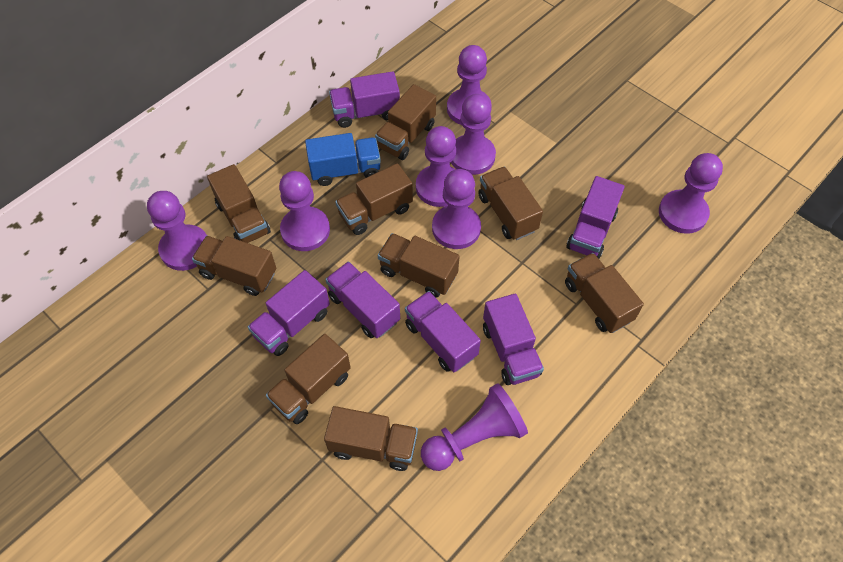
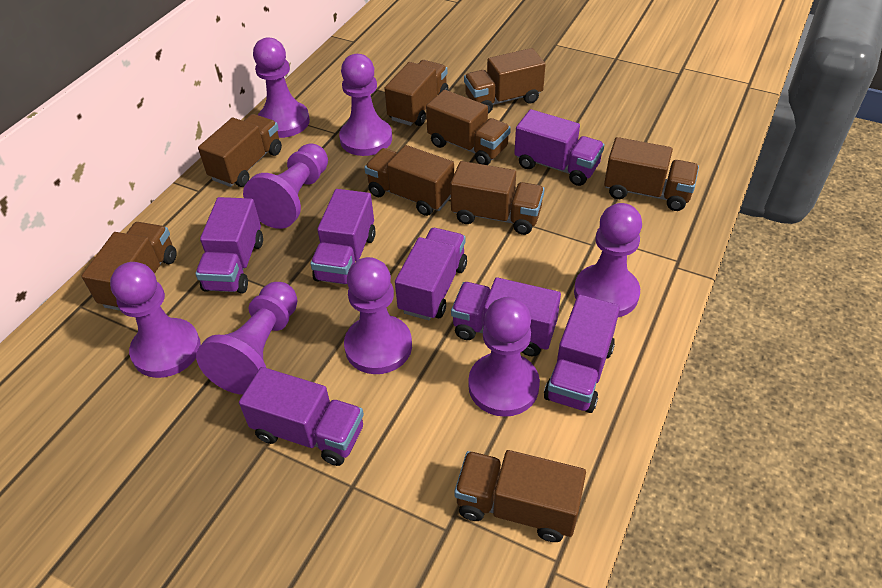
blue truck: [305,133,381,186] = 1 -> none = 0
purple truck: [248,270,330,356] [325,262,400,338] [329,71,400,128] [405,291,481,372] [483,294,544,385] [566,176,625,259] = 6 -> [195,197,263,293] [239,367,364,466] [310,189,376,285] [395,228,467,320] [451,277,561,357] [514,109,605,186] [544,294,620,413] = 7

